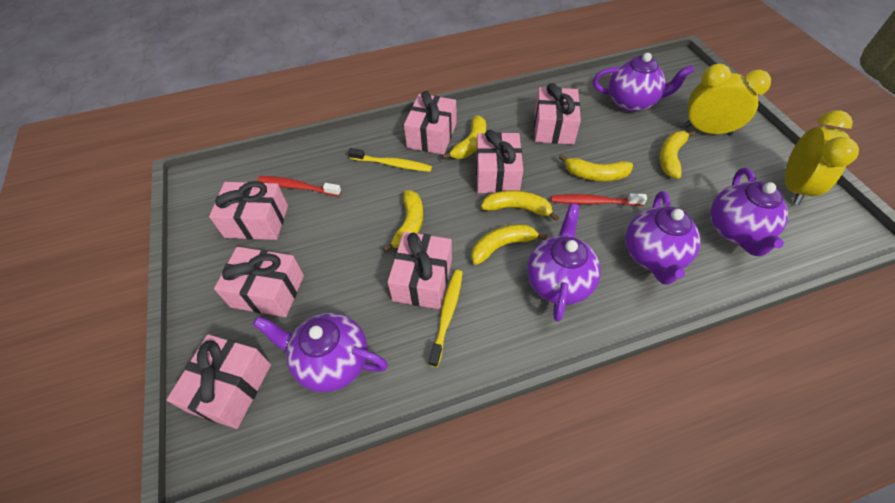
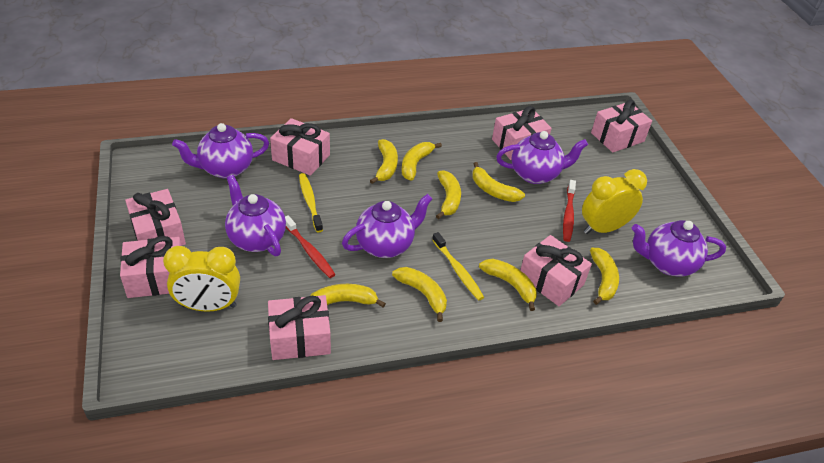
yellow banana: [383,190,423,253] [442,115,486,159] [471,224,547,265] [481,190,559,221] [558,154,633,181] [659,130,695,179] = 6 -> [310,284,386,307] [370,139,398,184] [392,267,447,322] [401,142,442,181] [436,170,461,219] [472,162,525,202] [479,259,537,311] [590,248,619,305] = 8

